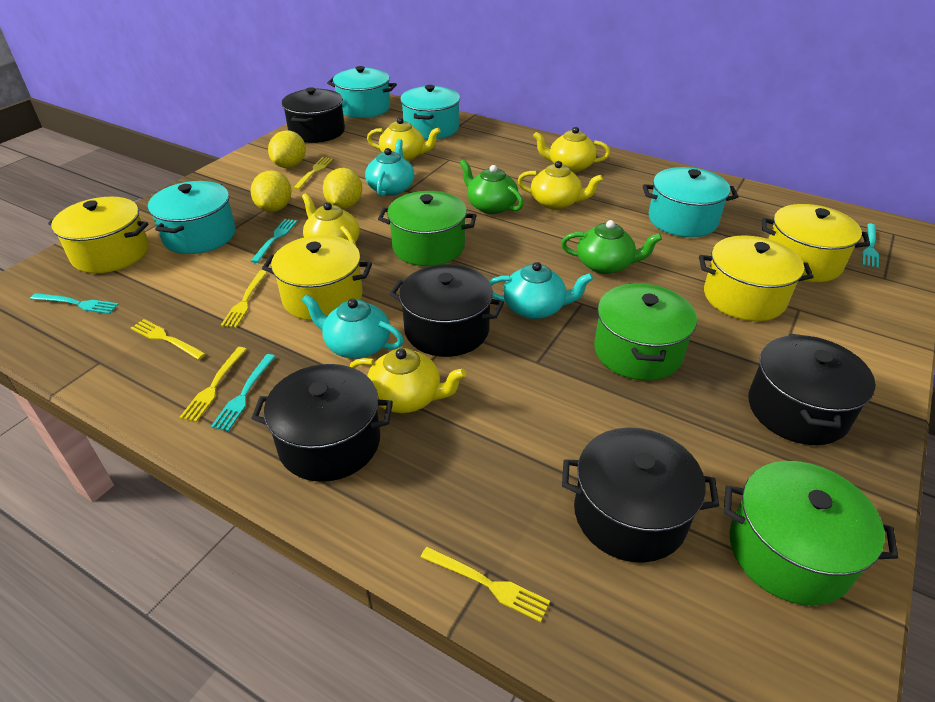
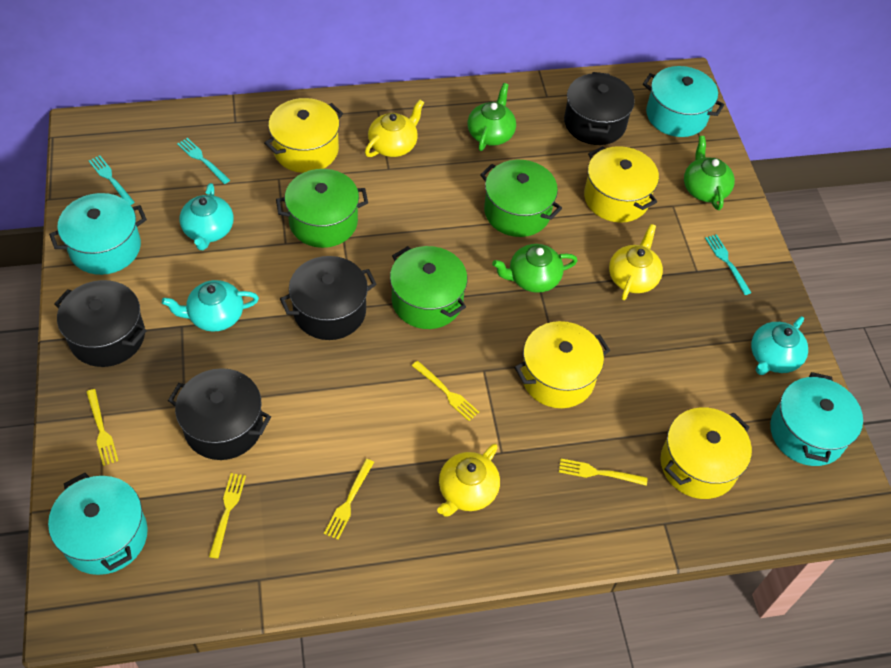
black pot: [251,364,393,482] [282,87,345,143] [389,264,504,357] [562,427,719,563] [748,334,876,445] = 5 -> [54,280,147,367] [168,368,271,460] [280,256,377,340] [564,72,635,145] = 4
green teapot: [460,159,524,214] [561,220,662,274] = 2 -> [468,83,516,151] [492,244,577,293] [684,136,735,210] = 3
turquoise fork: [30,293,119,314] [211,354,276,431] [251,219,297,263] [862,224,879,268] = 4 -> [89,155,135,205] [177,138,230,184] [705,234,751,295] = 3
yellow lemon: [251,170,292,212] [268,131,306,168] [323,168,362,209] = 3 -> none = 0
yellow teapot: [302,193,360,246] [350,348,466,413] [367,117,441,161] [518,161,603,210] [533,127,610,173] = 5 -> [365,100,424,157] [437,444,500,517] [609,224,663,300] = 3

